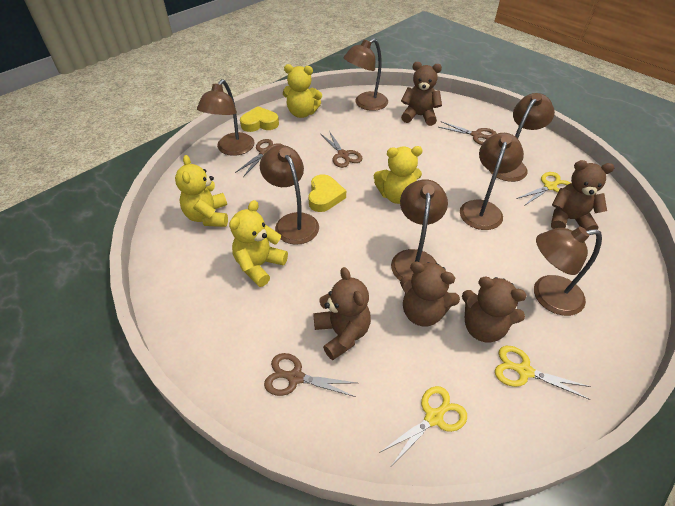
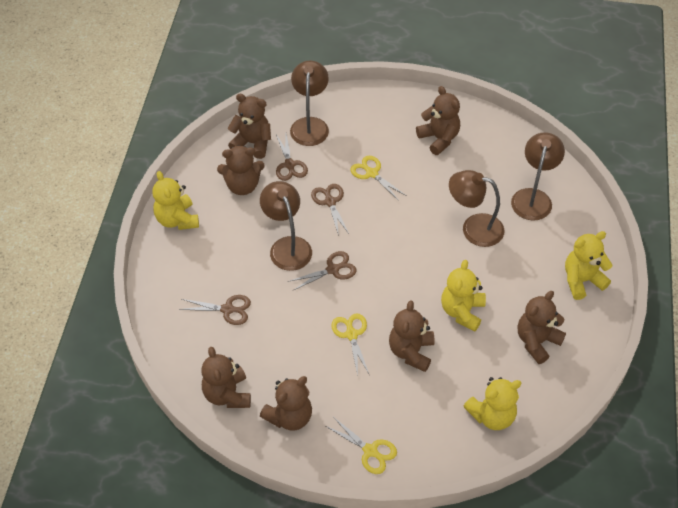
brown lamp: [197,79,254,156] [260,145,319,245] [343,39,388,111] [391,179,448,281] [460,133,524,230] [489,93,555,182] [534,227,602,316] = 7 -> [260,181,312,271] [290,60,329,146] [449,170,505,247] [511,132,565,220] = 4
brown teddy bear: [313,267,371,360] [400,261,460,326] [401,62,442,126] [462,277,527,343] [551,160,614,231] = 5 -> [201,347,251,408] [217,145,265,195] [227,94,271,159] [260,376,312,431] [389,300,434,372] [416,86,460,155] [518,291,566,364] = 7
yellow heart: [240,106,279,132] [308,174,346,212] = 2 -> none = 0

